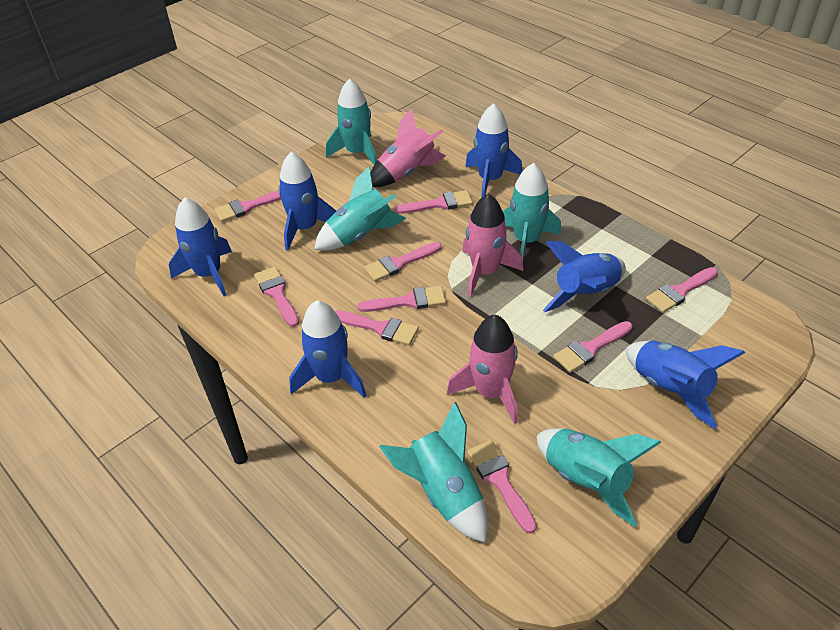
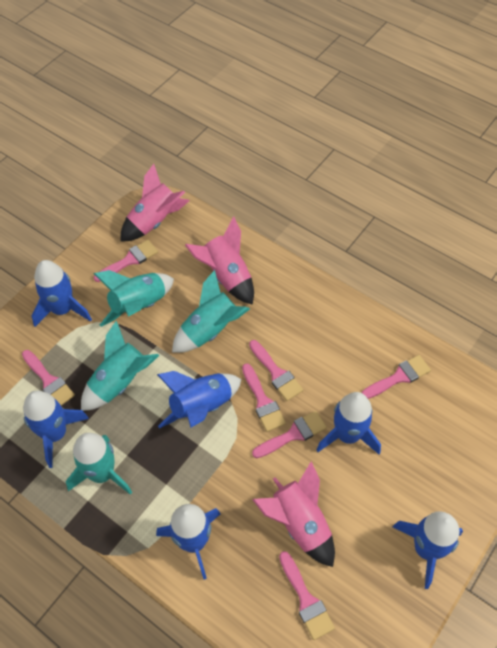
pink brush: [214,191,281,222] [254,267,299,327] [335,310,419,345] [357,286,446,312] [364,242,442,282] [395,190,473,214] [467,440,537,534] [553,321,633,373] [646,267,718,313] = 9 -> [22,350,75,406] [94,240,158,282] [242,363,286,432] [249,340,303,401] [252,411,327,458] [279,551,335,640] [362,355,431,399] = 7
turquoise rocket: [314,166,406,251] [326,79,377,165] [379,402,488,543] [503,163,561,261] [536,429,661,527] = 5 -> [66,433,132,495] [81,321,159,411] [94,270,174,327] [172,270,250,353] = 4

